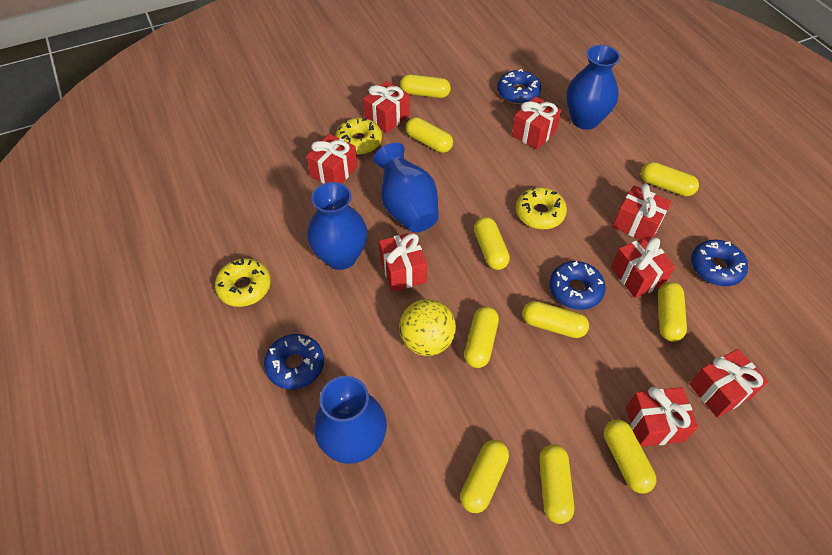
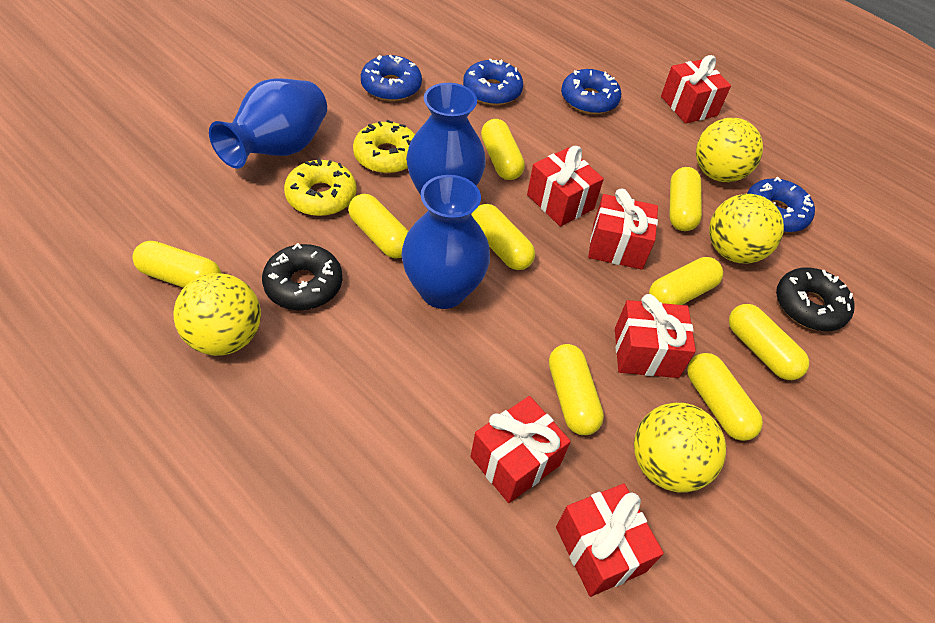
black donut: none = 0 -> [262,243,343,310] [776,267,855,331] = 2
blue vase: [307,182,367,270] [314,376,387,464] [373,143,439,233] [566,45,620,130] = 4 -> [209,78,327,168] [401,175,490,309] [406,83,486,195] = 3
red gift: [306,134,358,184] [363,81,410,133] [379,232,427,292] [512,96,561,150] [611,236,675,298] [613,184,671,240] [626,387,698,447] [690,349,768,418] = 8 -> [471,396,571,503] [527,146,604,226] [556,484,664,597] [588,188,658,270] [615,294,696,378] [661,55,731,124] = 6
yellow ball: [399,299,456,356] = 1 -> [173,273,261,356] [634,403,726,493] [696,118,763,182] [709,194,784,264] = 4
yellow capsule: [400,74,451,98] [406,117,453,153] [460,440,509,513] [464,306,499,368] [474,217,510,270] [522,301,589,338] [539,444,574,524] [604,420,656,494] [641,162,699,196] [658,282,687,342] = 10 -> [132,241,222,288] [348,194,409,259] [472,204,535,270] [481,119,525,180] [549,344,604,435] [649,257,723,305] [669,167,702,231] [687,353,763,441] [729,304,809,380] = 9
yellow donut: [215,258,271,307] [335,118,382,155] [516,187,567,229] = 3 -> [284,158,357,216] [353,120,415,174] = 2

